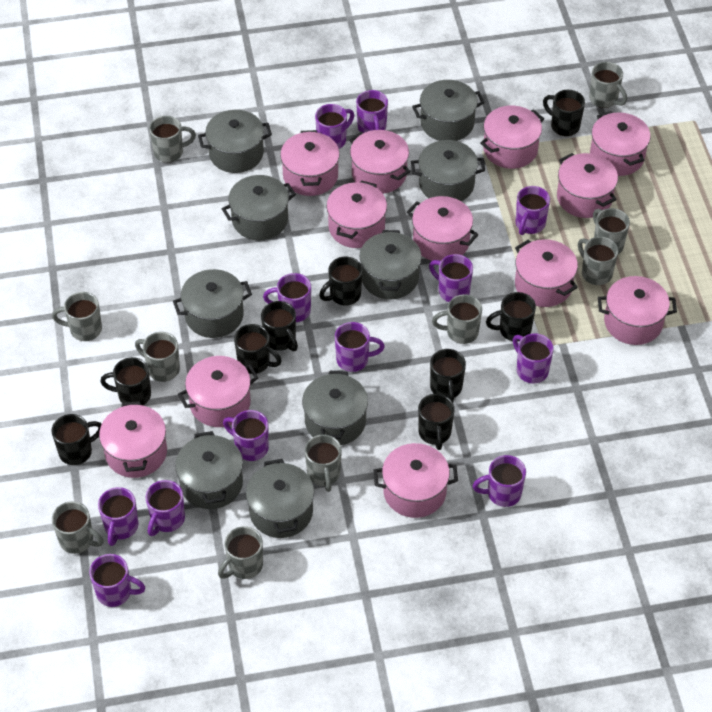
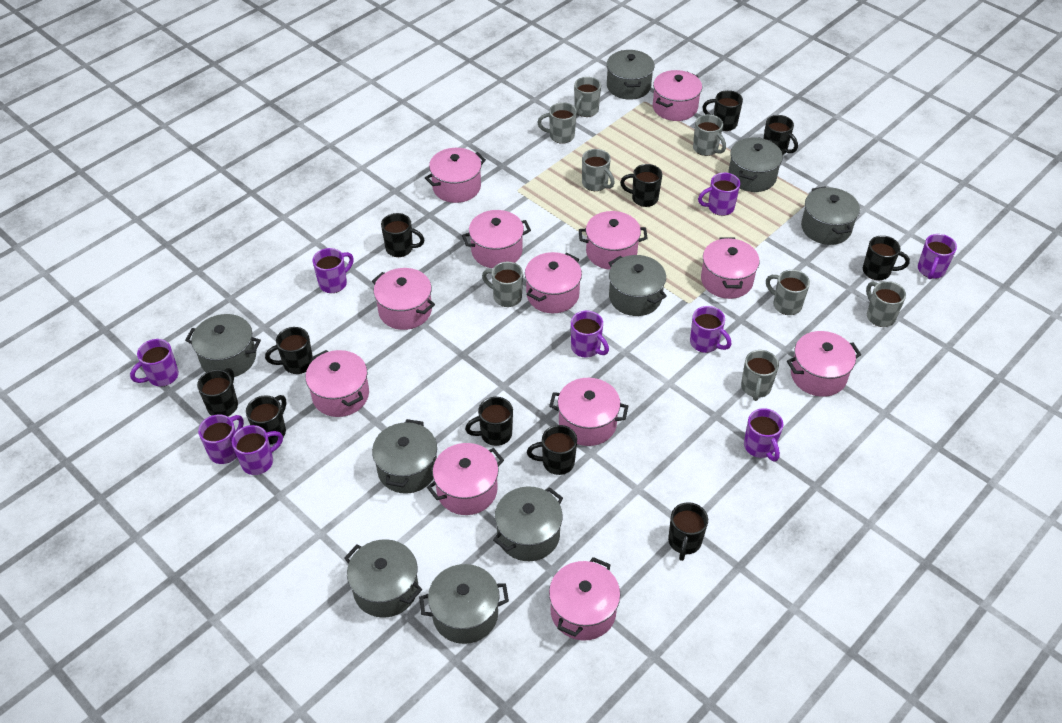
black mug: [52,414,101,465] [100,357,151,405] [234,324,282,374] [261,301,298,351] [319,257,363,306] [418,394,455,450] [430,349,466,402] [486,292,536,342] [543,90,585,136] = 9 -> [197,368,238,416] [246,395,286,444] [265,327,313,374] [381,213,424,257] [465,397,513,446] [527,425,577,475] [620,164,662,207] [668,502,708,561] [702,90,743,131] [763,115,798,154] [863,235,910,280] = 11
grey mug: [52,292,102,341] [52,501,104,554] [135,332,180,382] [149,116,196,163] [218,526,263,579] [305,434,342,492] [432,294,482,344] [578,236,618,285] [589,62,627,108] [593,208,630,254] = 10 -> [482,262,523,307] [537,102,577,144] [574,77,601,117] [582,149,615,191] [693,114,726,156] [741,350,779,401] [766,270,810,315] [866,281,906,327] = 8
purple mug: [89,554,145,607] [98,487,138,546] [146,480,185,536] [223,410,269,461] [263,273,311,322] [315,104,354,149] [335,322,385,372] [356,90,388,133] [429,254,473,302] [473,455,526,507] [513,333,554,384] [516,186,550,235] = 12 -> [130,339,179,386] [198,414,244,464] [232,425,283,475] [312,248,354,293] [571,311,609,358] [690,306,731,353] [698,173,740,216] [744,408,783,461] [918,234,957,279] = 9

